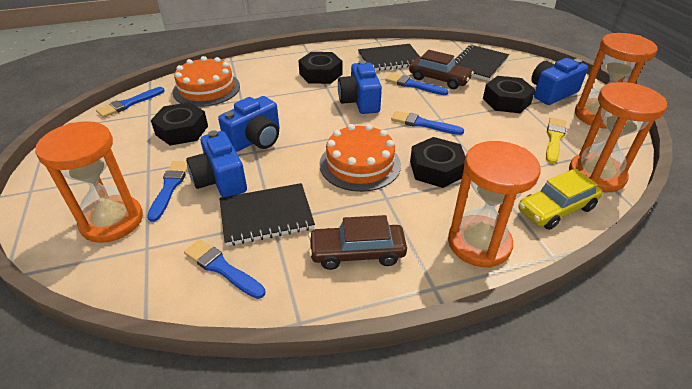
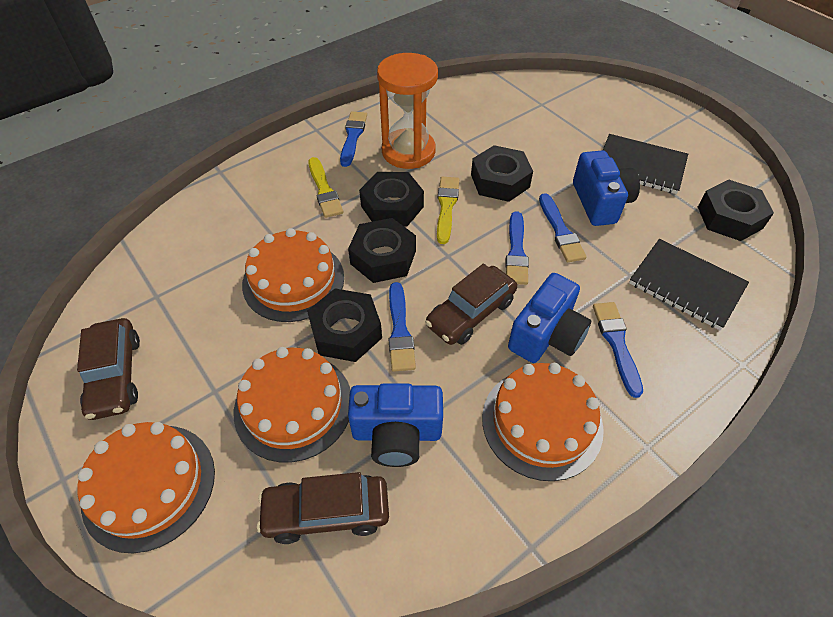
black notebook: [219,183,315,246] [358,44,420,71] [454,45,509,81] = 3 -> [603,134,688,194] [629,239,749,330] = 2
black nut: [151,102,208,146] [298,52,342,84] [410,137,466,188] [483,76,536,113] = 4 -> [307,288,382,362] [348,218,416,283] [359,172,424,227] [471,145,533,202] [698,179,774,241] = 5
blue camera: [186,130,247,197] [218,96,280,152] [338,60,382,114] [531,58,588,105] = 4 -> [348,383,443,467] [508,273,591,363] [573,150,640,226] = 3
brown car: [308,215,407,270] [409,50,474,89] = 2 -> [77,318,140,420] [257,472,389,544] [425,264,517,345] = 3
orange cake: [172,56,240,107] [319,124,401,192] = 2 -> [78,422,215,553] [234,347,351,462] [242,228,344,322] [482,363,604,481] = 4
orange hourglass: [35,121,143,243] [448,141,541,268] [569,82,667,192] [575,33,658,129] = 4 -> [377,53,438,169] = 1
yellow brush: [546,118,566,164] = 1 -> [308,157,343,218] [437,177,460,244] = 2
yellow car: [518,169,602,230] = 1 -> none = 0

